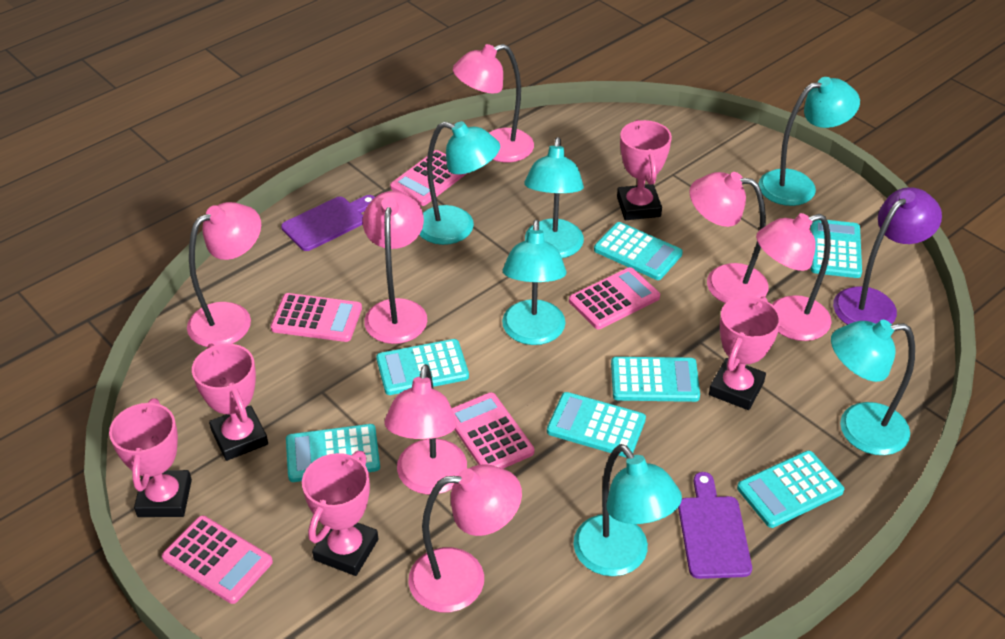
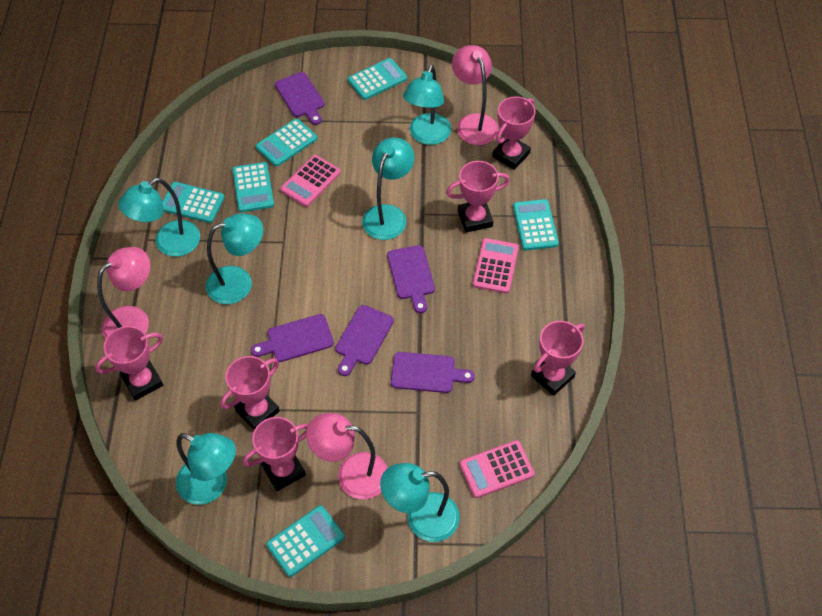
pink calculator: [162,516,273,604] [271,293,362,342] [390,150,467,206] [452,392,534,469] [569,267,660,329] = 5 -> [280,155,341,207] [460,440,535,498] [473,238,519,294] = 3
pink lamp: [187,202,261,347] [363,191,427,344] [384,364,467,495] [408,464,522,612] [453,44,534,162] [689,172,769,303] [756,213,832,341] = 7 -> [97,247,150,339] [306,413,388,499] [452,45,498,145] = 3
pink trophy: [109,398,192,517] [192,343,268,461] [302,451,378,576] [617,120,672,220] [709,296,781,410] = 5 -> [95,326,163,401] [220,356,280,430] [243,417,309,491] [446,161,510,233] [492,96,536,170] [531,321,585,396] = 6
purple cutting board: [281,195,375,251] [678,472,752,579] = 2 -> [251,314,334,362] [275,72,325,125] [335,305,394,376] [387,245,435,313] [391,352,475,393] = 5
purple lamp: [833,187,942,325] = 1 -> none = 0
turquoise calculator: [286,424,380,482] [376,339,469,395] [547,392,646,458] [594,222,683,280] [611,357,700,402] [737,451,844,528] [810,220,862,278] = 7 -> [162,182,225,223] [232,162,274,212] [256,119,317,167] [266,505,345,577] [348,58,407,100] [513,199,559,251] = 6

